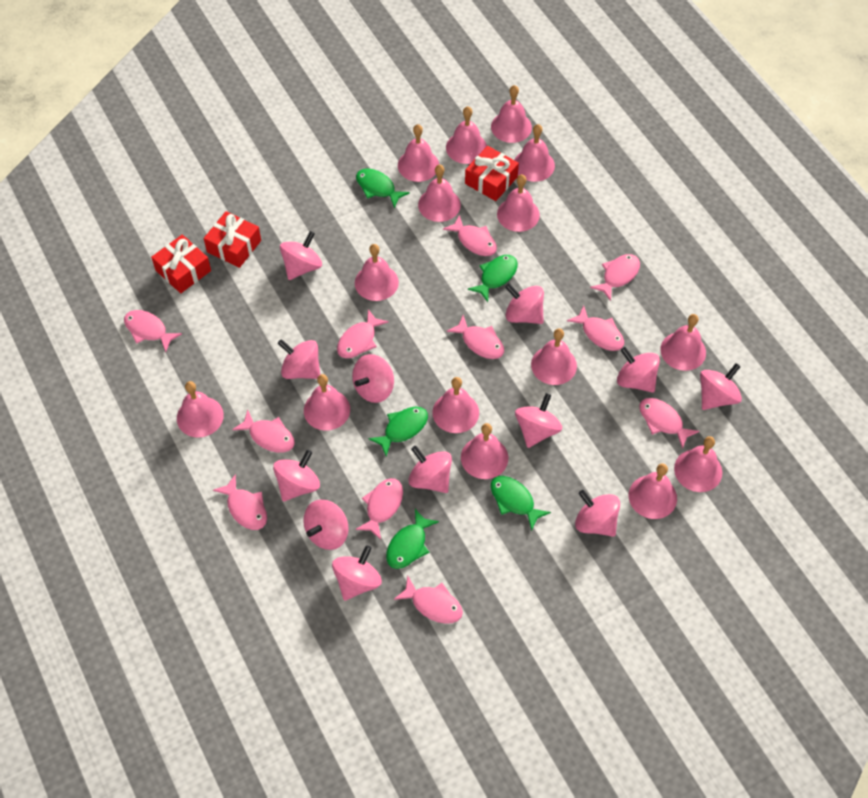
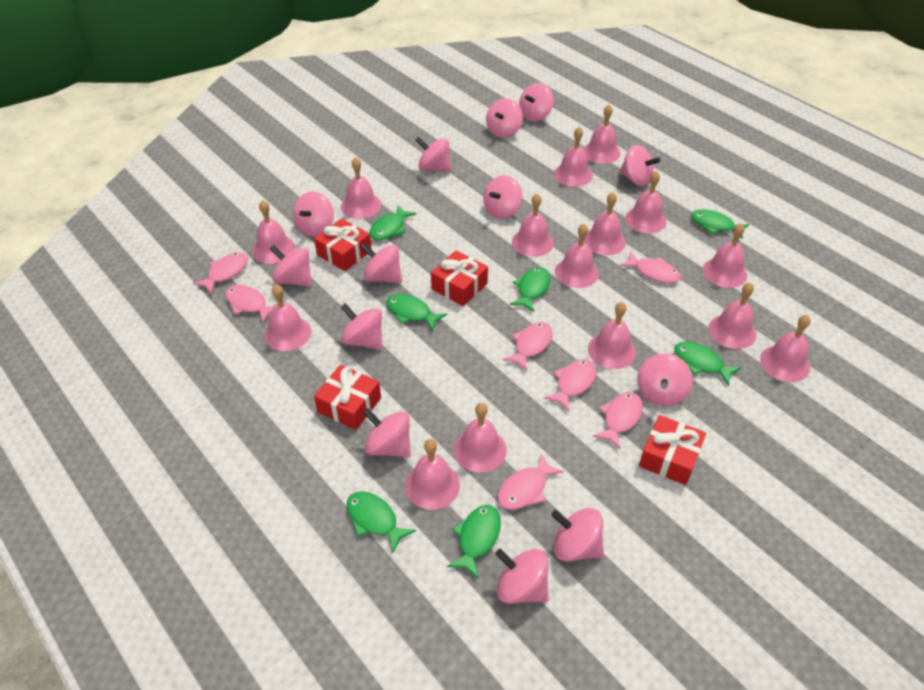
green fish: [356,168,410,208] [368,407,428,457] [386,509,439,569] [468,255,518,302] [491,476,551,531] = 5 -> [346,491,416,553] [369,206,416,240] [387,294,447,331] [447,505,501,579] [510,267,550,312] [674,341,741,386] [691,209,749,239] = 7
pink fish: [124,310,182,352] [213,474,267,530] [232,409,295,453] [337,309,389,358] [355,478,403,540] [394,576,463,624] [443,215,497,256] [446,315,504,359] [567,305,624,351] [590,254,640,301] [639,398,700,449] = 11 -> [193,252,248,294] [225,285,274,323] [498,454,564,510] [503,322,553,371] [544,359,596,412] [593,392,643,450] [620,251,681,283] = 7
pink spinning top: [273,450,320,502] [278,339,321,379] [280,231,322,280] [303,500,349,550] [332,545,382,601] [352,354,394,403] [409,446,452,493] [505,284,544,324] [515,393,562,448] [575,490,620,537] [617,347,660,393] [700,363,742,410] = 12 -> [270,245,312,287] [293,191,334,236] [341,303,382,350] [360,243,402,283] [363,408,411,457] [416,137,452,172] [483,175,523,219] [486,98,523,138] [495,549,549,604] [519,83,554,122] [551,508,604,562] [620,145,660,186] [637,353,693,406] = 13
red gift: [151,234,211,293] [204,211,261,268] [465,146,519,201] = 3 -> [314,218,372,271] [314,365,381,430] [431,250,488,306] [639,415,706,485] = 4

